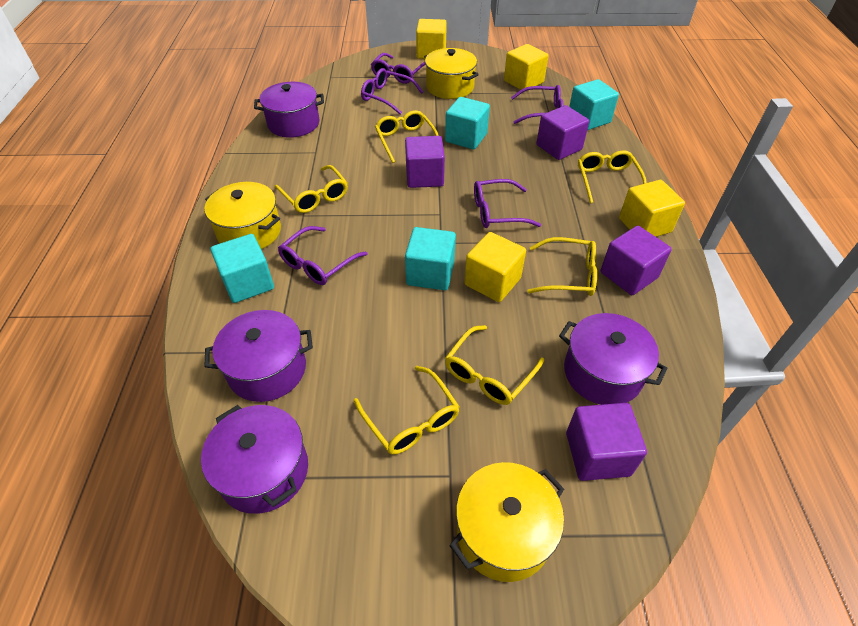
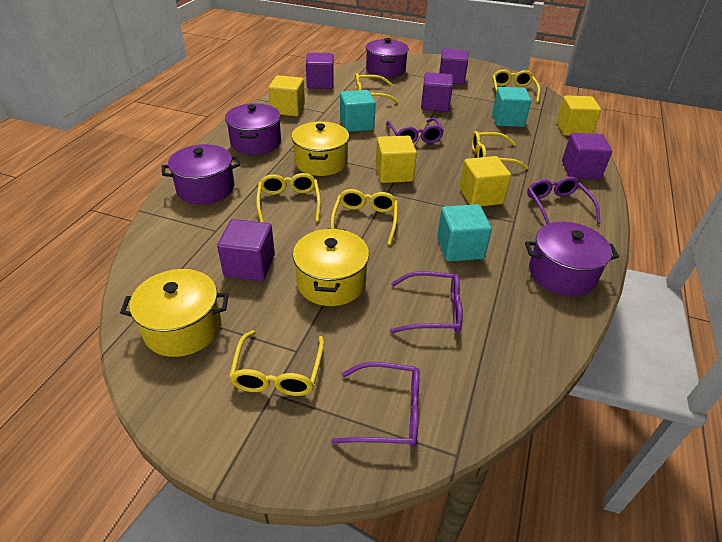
purple cube: [405,136,445,188] [536,105,589,160] [566,403,647,481] [601,226,671,295] = 4 -> [217,219,275,281] [306,53,334,89] [421,72,453,112] [439,48,468,85] [562,133,612,179] = 5
purple glasses: [278,226,367,285] [361,68,423,115] [371,53,426,84] [474,179,541,228] [511,85,564,124] = 5 -> [331,362,420,447] [386,118,444,143] [390,271,463,333] [527,177,601,224] = 4
turquoise cube: [211,234,274,303] [405,227,456,290] [445,97,490,149] [569,79,619,130] = 4 -> [340,90,376,132] [437,204,492,262] [492,87,531,127] = 3

